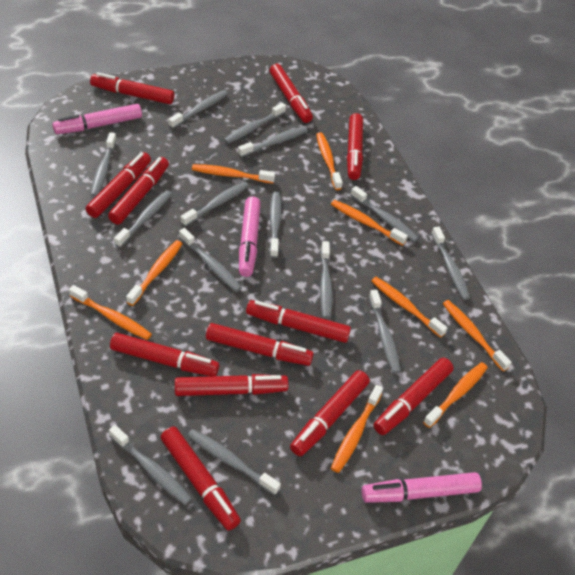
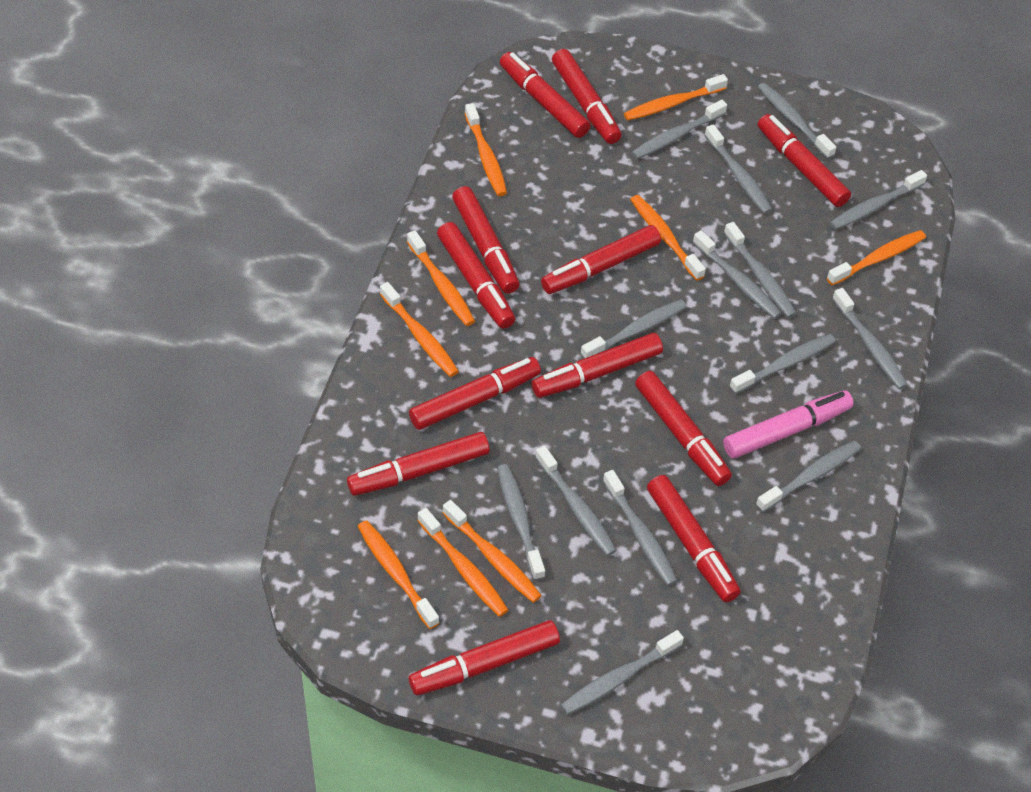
pink marker: [52,104,142,134] [239,197,261,277] [362,472,482,503] = 3 -> [723,390,854,458] = 1

